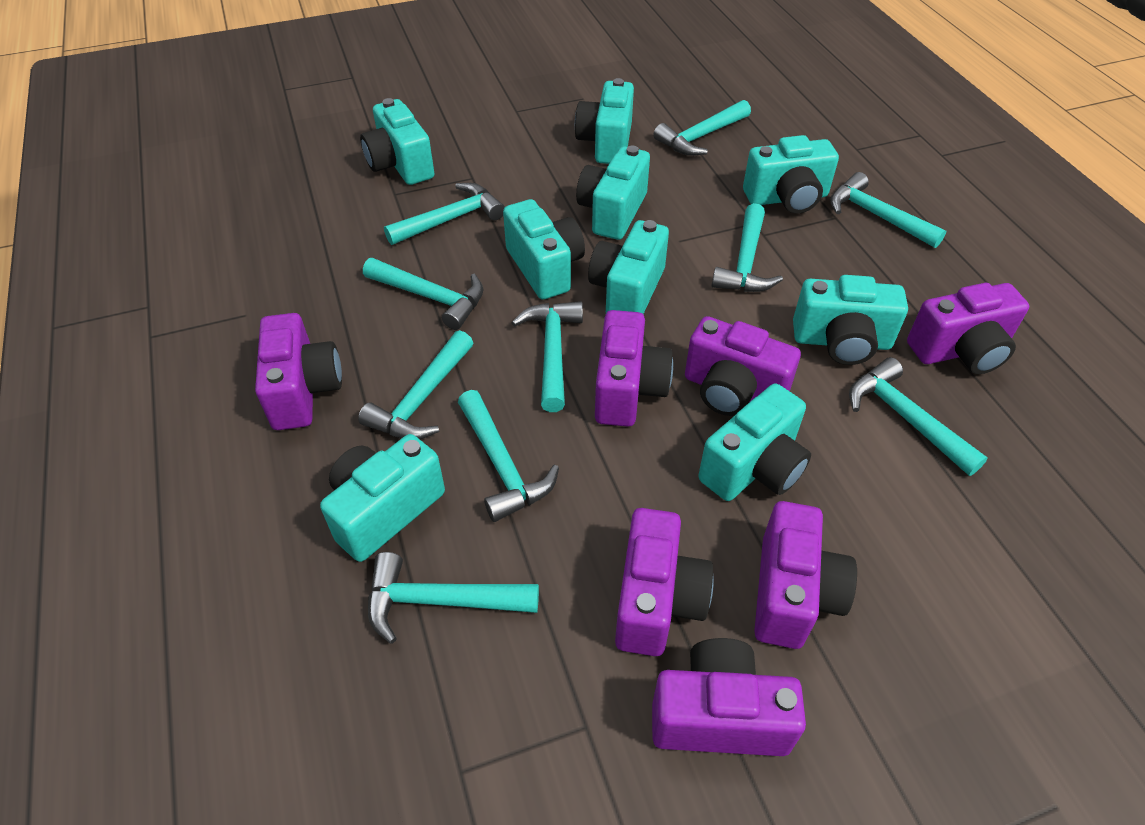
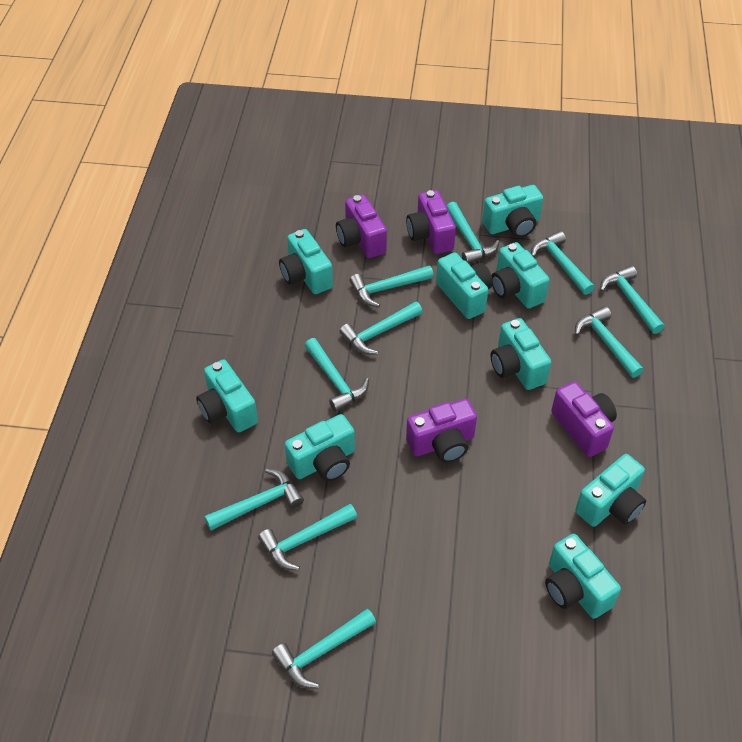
purple camera: [255,313,342,430] [595,310,673,427] [615,508,714,656] [652,638,806,756] [685,316,801,416] [754,501,857,649] [907,283,1029,374] = 7 -> [336,195,387,258] [406,190,456,254] [406,399,477,463] [551,382,617,457] = 4

